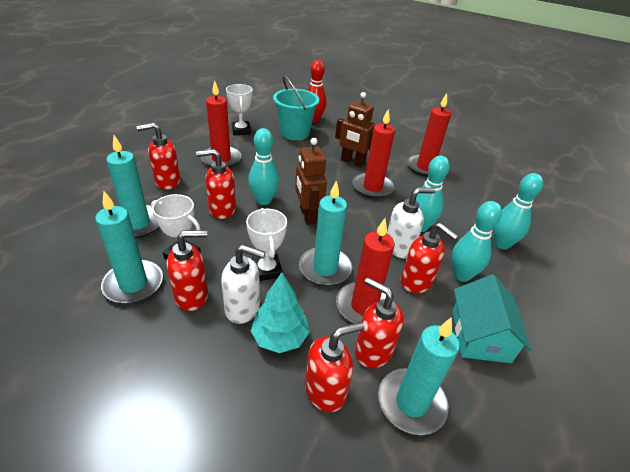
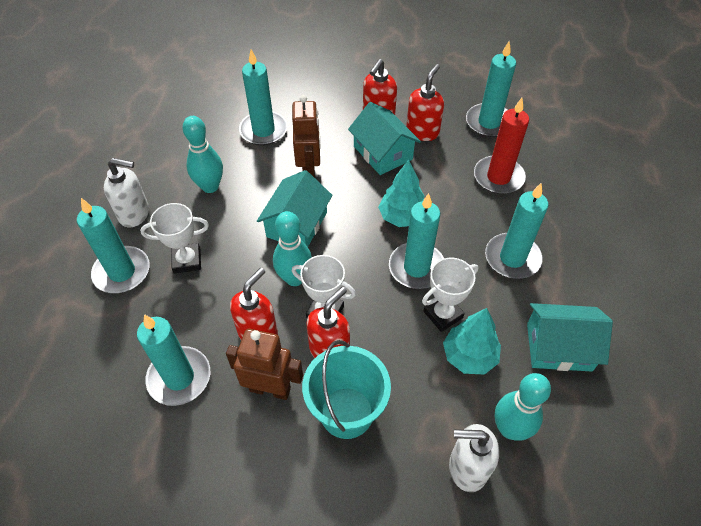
red bowling pin: [307,60,326,123] = 1 -> none = 0
red candle: [201,80,242,168] [336,218,395,324] [353,109,395,199] [407,93,451,177] = 4 -> [474,98,529,194] = 1
red soap dispenser: [136,122,180,190] [167,230,208,311] [196,149,236,219] [305,322,364,412] [355,278,404,368] [401,223,459,294] = 6 -> [230,268,278,340] [307,286,350,358] [363,59,397,115] [406,64,444,141] = 4
turquoise bowling pin: [248,128,279,205] [416,156,450,232] [452,201,502,282] [493,173,543,250] = 4 -> [183,116,223,193] [273,211,312,286] [495,373,551,440] = 3
turquoise candle: [95,191,163,304] [106,135,159,238] [299,181,352,286] [378,317,460,435] = 4 -> [77,198,150,293] [137,314,210,406] [239,49,287,146] [389,193,444,289] [466,41,516,137] [485,183,548,279] = 6
turquoise house: [452,275,532,363] = 1 -> [257,170,333,247] [348,102,421,175] [527,303,613,372] = 3
turquoise tree: [251,272,310,353] = 1 -> [378,160,424,227] [443,308,501,374] = 2

